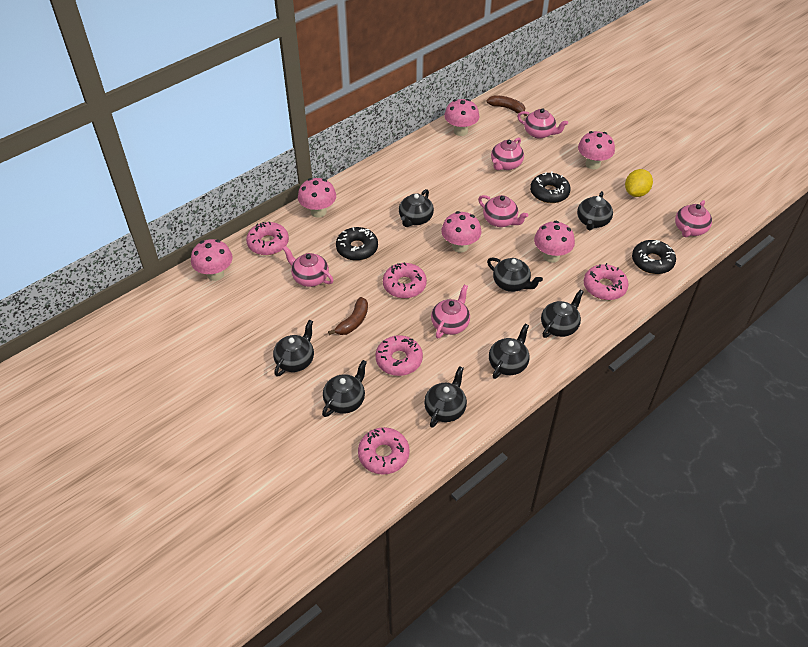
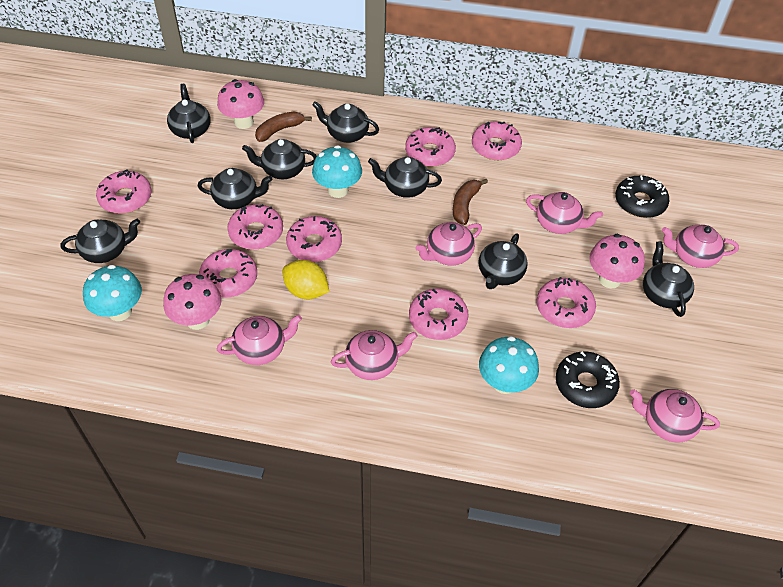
black donut: [336,227,378,261] [530,172,571,203] [632,240,676,274] = 3 -> [556,351,620,408] [615,175,669,218] = 2
pink donut: [246,222,289,255] [358,427,410,475] [375,335,423,376] [383,262,427,298] [584,263,629,300] = 5 -> [96,170,152,214] [199,249,257,298] [227,204,283,249] [286,216,342,262] [405,127,456,167] [409,288,469,340] [472,121,522,160] [537,277,596,328] = 8
pink mushroom: [191,239,233,281] [298,178,336,218] [441,211,481,253] [444,99,479,136] [534,221,575,263] [578,131,615,169] = 6 -> [163,274,222,330] [217,79,264,129] [590,234,645,289] = 3
turquoise mushroom: none = 0 -> [83,265,142,321] [312,145,362,198] [479,336,539,394] = 3

